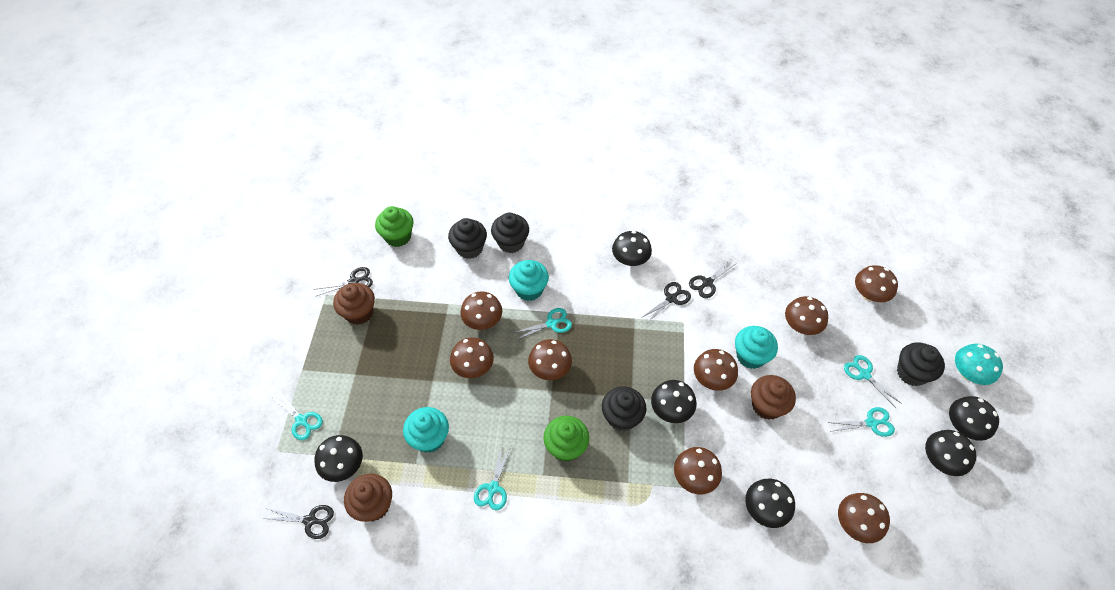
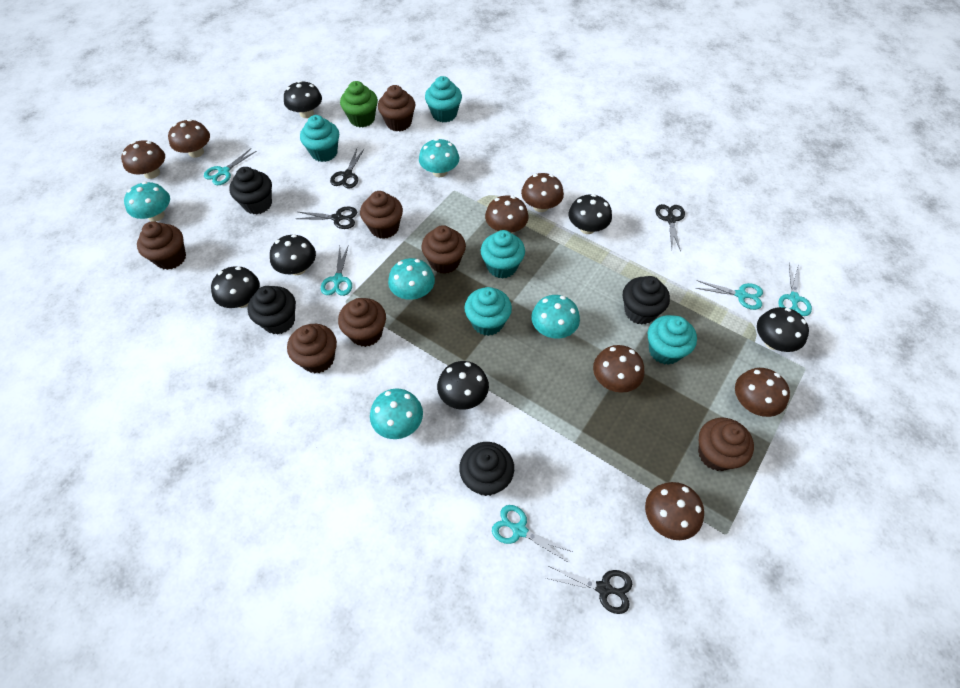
brown cupcake: [333,283,375,325] [344,474,392,522] [751,375,796,420] = 3 -> [137,221,186,270] [287,324,337,373] [338,298,386,347] [360,191,403,239] [378,85,415,131] [421,225,466,274] [698,418,754,471] = 7
brown mushroom: [450,337,494,378] [460,291,502,330] [528,339,572,380] [674,447,722,494] [694,349,738,391] [785,296,828,335] [838,493,890,543] [855,265,898,302] = 8 -> [121,140,165,179] [168,119,210,158] [485,195,529,233] [521,173,564,212] [593,345,644,393] [645,482,704,540] [735,368,790,417] = 7
green cupcake: [375,206,414,247] [543,416,589,462] = 2 -> [340,81,378,127] = 1
turquoise cupcake: [403,407,449,453] [509,260,549,301] [735,326,778,369] = 3 -> [300,115,339,162] [425,76,462,123] [464,287,512,336] [481,230,525,279] [648,315,697,365] = 5
turquoise mushroom: [955,344,1003,385] = 1 -> [124,182,170,222] [370,388,423,439] [388,258,435,300] [419,138,459,177] [531,295,580,338] = 5

